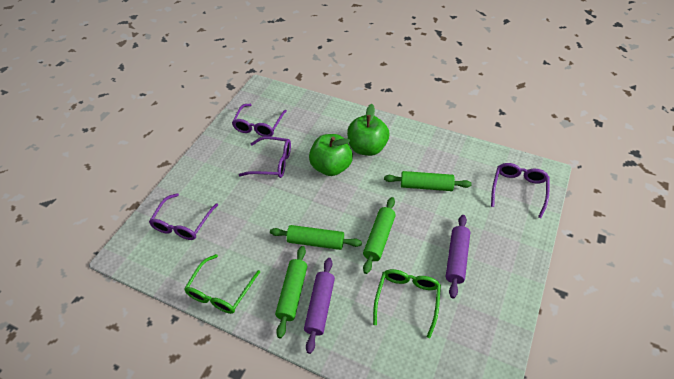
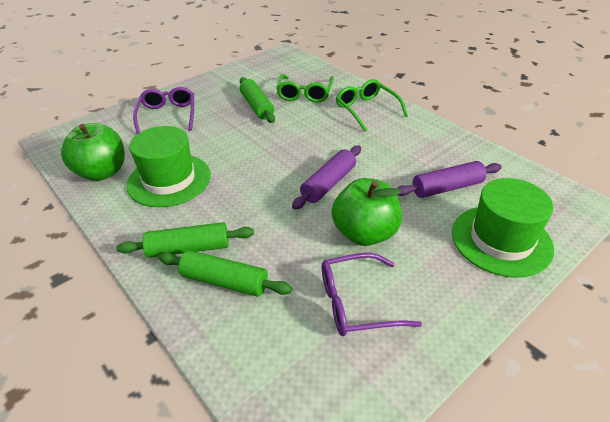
green hat: none = 0 -> [126,126,211,207] [452,178,554,277] = 2
green rolling pin: [270,225,362,250] [275,246,307,338] [363,197,396,274] [384,171,472,191] = 4 -> [116,222,254,258] [158,250,292,297] [240,77,275,123] = 3
purple glasses: [149,193,218,240] [232,104,287,137] [239,136,291,178] [491,163,549,218] = 4 -> [133,87,194,134] [322,253,422,336] = 2

